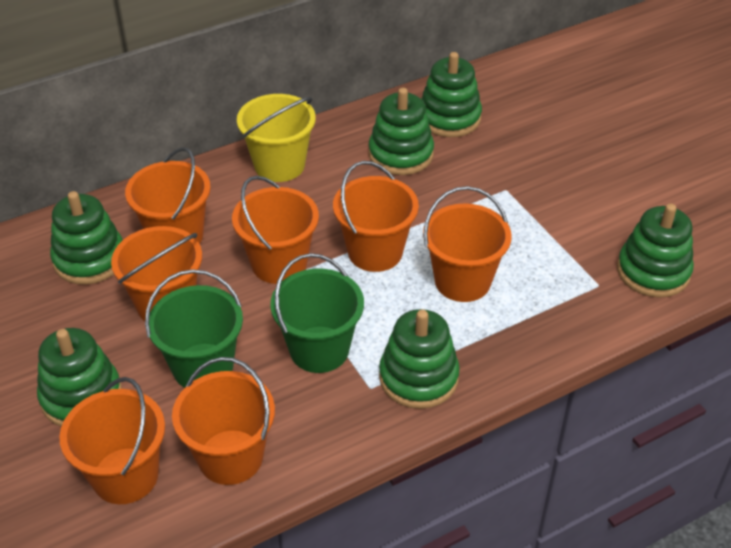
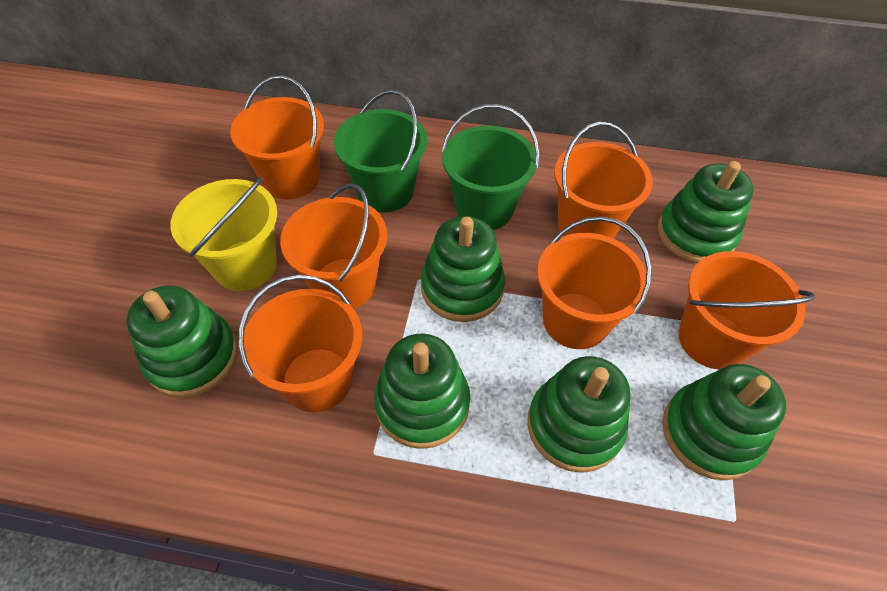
orange bucket: [59,377,165,504] [111,226,202,321] [125,147,211,244] [172,357,275,485] [232,176,319,284] [333,161,419,272] [423,186,512,302] = 7 -> [230,75,324,199] [238,275,362,412] [280,183,387,309] [537,217,652,349] [554,122,653,239] [678,251,815,369] = 6

